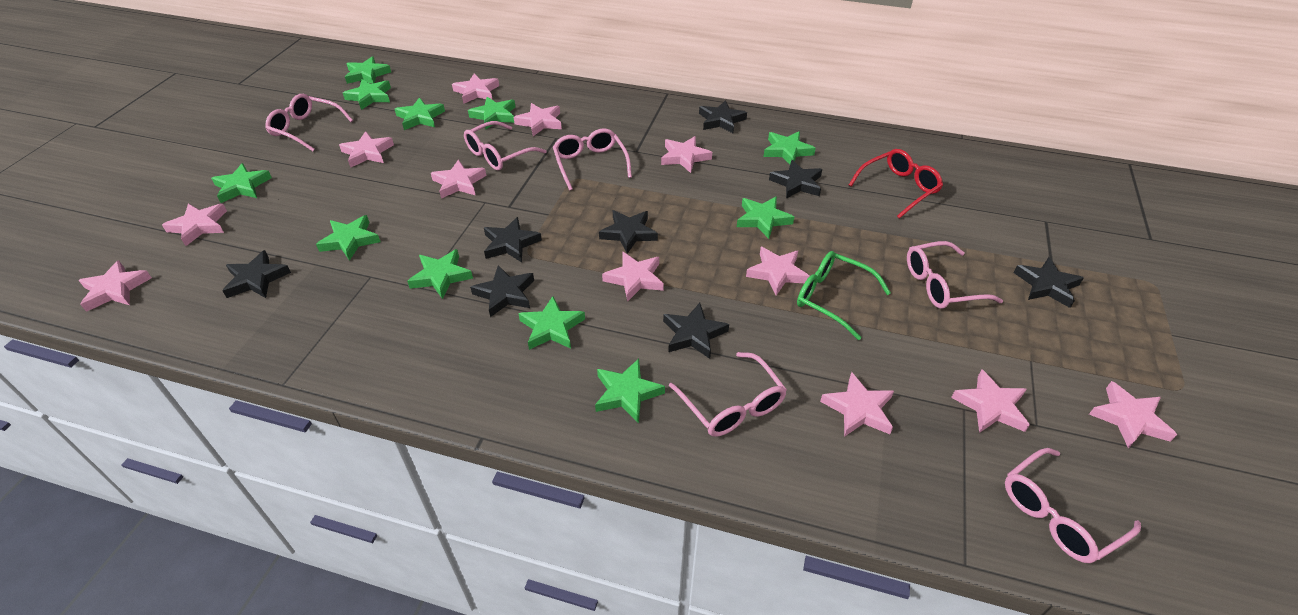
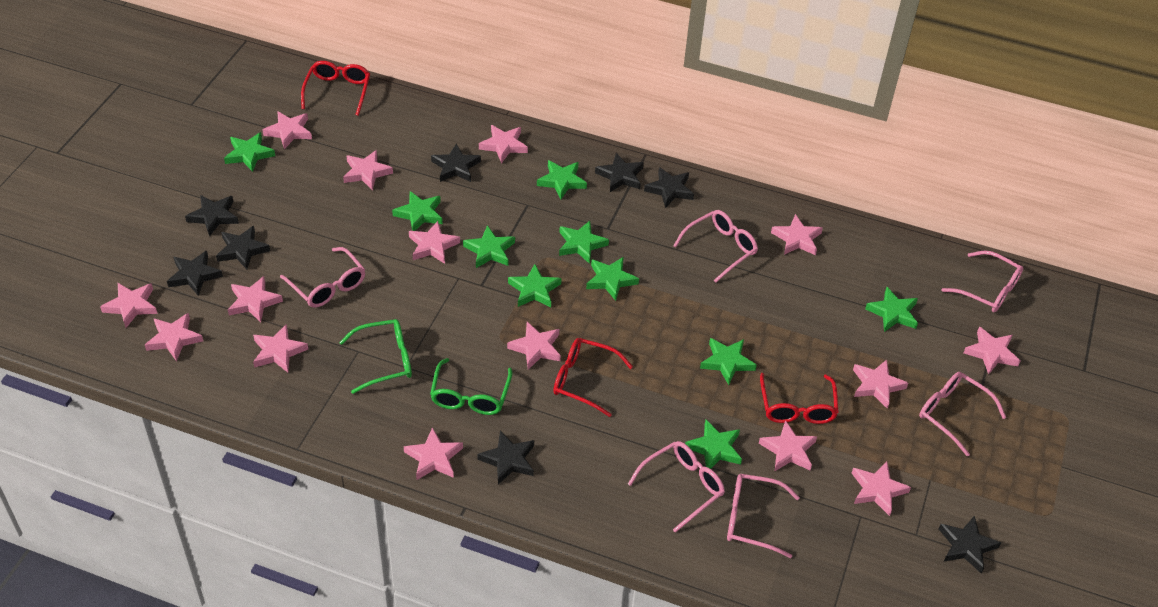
green glasses: [797,251,891,340] = 1 -> [339,319,412,394] [430,358,512,415] = 2
green star: [211,163,272,203] [316,215,380,261] [343,80,391,110] [345,56,391,84] [395,97,445,130] [407,249,473,299] [468,97,515,129] [518,296,585,350] [595,359,665,423] [737,197,794,239] [763,131,816,164] = 11 -> [224,132,275,172] [392,191,443,231] [463,225,515,268] [508,264,562,307] [537,160,587,199] [559,221,609,264] [586,257,639,301] [685,420,742,469] [700,338,757,385] [865,287,918,332] = 10
pink star: [79,260,152,312] [162,204,227,246] [339,131,394,168] [431,159,486,199] [452,74,499,104] [514,103,562,136] [602,252,664,302] [661,136,712,173] [746,247,810,295] [820,372,894,437] [951,369,1030,433] [1089,381,1177,449] = 12 -> [100,283,158,328] [145,313,203,361] [228,276,283,322] [253,324,308,372] [263,111,312,149] [343,150,393,190] [404,427,463,480] [409,221,460,264] [479,125,528,163] [507,322,561,370] [759,420,817,472] [771,214,823,255] [852,462,911,516] [853,360,908,409] [963,327,1020,374] = 15
red glasses: [849,149,943,218] = 1 -> [301,61,370,116] [553,338,633,417] [760,373,839,424] = 3

